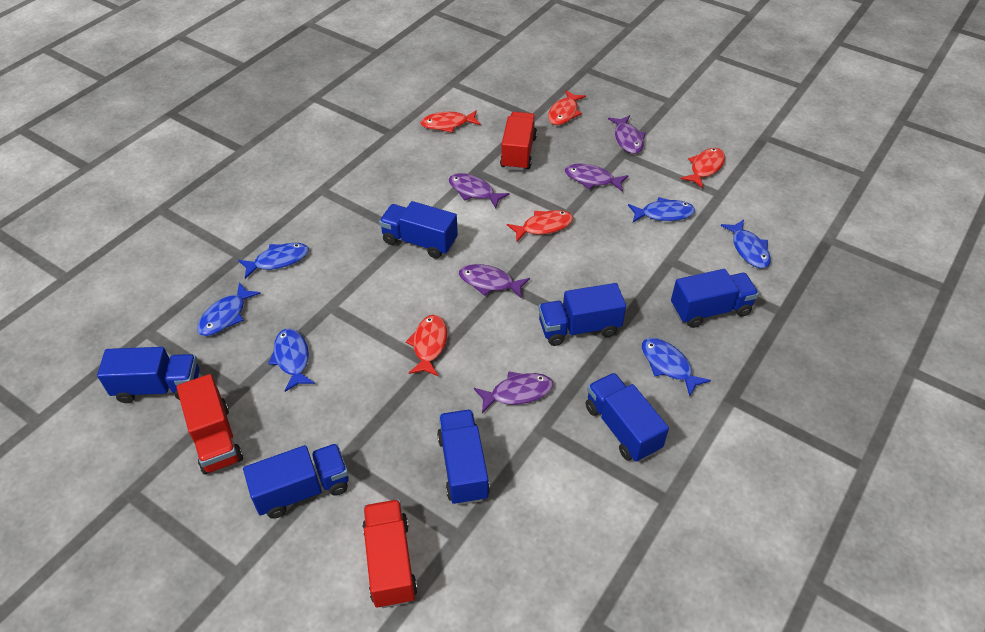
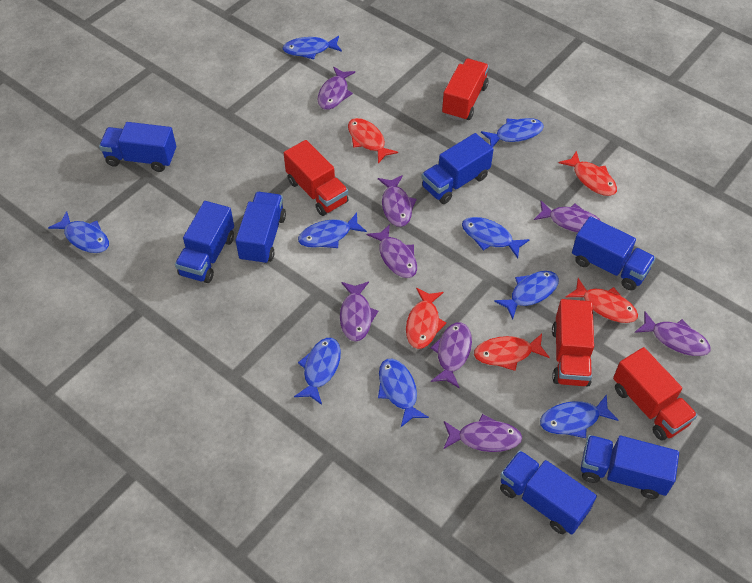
blue fish: [197,282,261,336] [238,243,309,279] [268,329,315,392] [628,197,695,222] [642,338,711,396] [721,220,771,268] = 6 -> [48,211,109,253] [282,36,342,59] [294,338,341,405] [298,213,367,248] [378,359,429,427] [462,217,530,258] [481,118,544,147] [494,271,559,320] [540,395,618,438] = 9
purple fish: [449,173,510,208] [459,264,530,299] [474,371,553,413] [565,164,629,192] [608,115,646,154] = 5 -> [318,67,355,110] [340,282,378,341] [367,224,417,278] [378,175,417,227] [430,322,472,388] [444,414,522,452] [534,201,601,233] [635,311,711,356] = 8
red truck: [177,374,243,475] [363,499,418,608] [500,112,537,171] = 3 -> [284,140,349,216] [442,59,489,121] [552,299,594,386] [613,347,697,441] = 4

